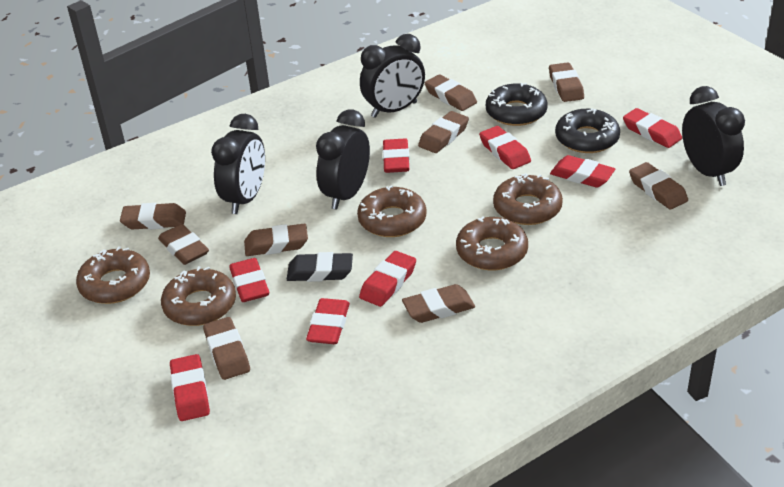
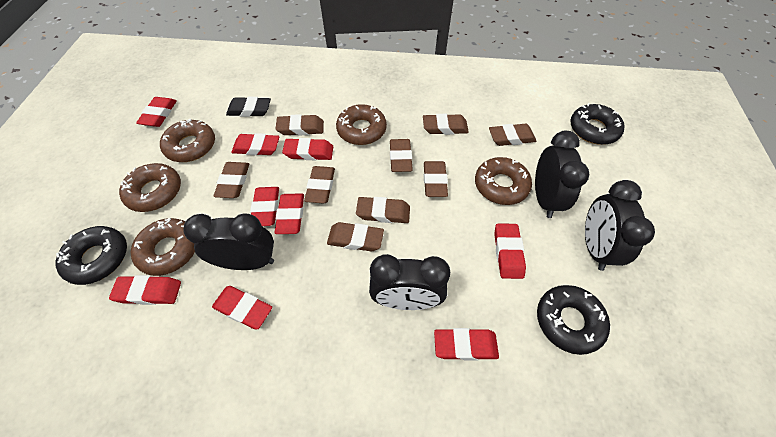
black donut: [486,83,548,126] [555,108,620,153] = 2 -> [55,226,127,285] [537,285,610,355] [570,103,625,145] = 3
red eraser: [170,354,210,421] [229,258,269,302] [306,298,350,344] [359,251,416,307] [383,139,410,173] [479,126,531,169] [550,155,615,188] [623,108,682,148] = 8 -> [109,275,181,305] [136,97,177,127] [212,286,272,330] [231,133,279,155] [250,187,279,226] [275,194,304,234] [282,138,333,160] [434,328,499,360] [494,223,526,279] = 9

